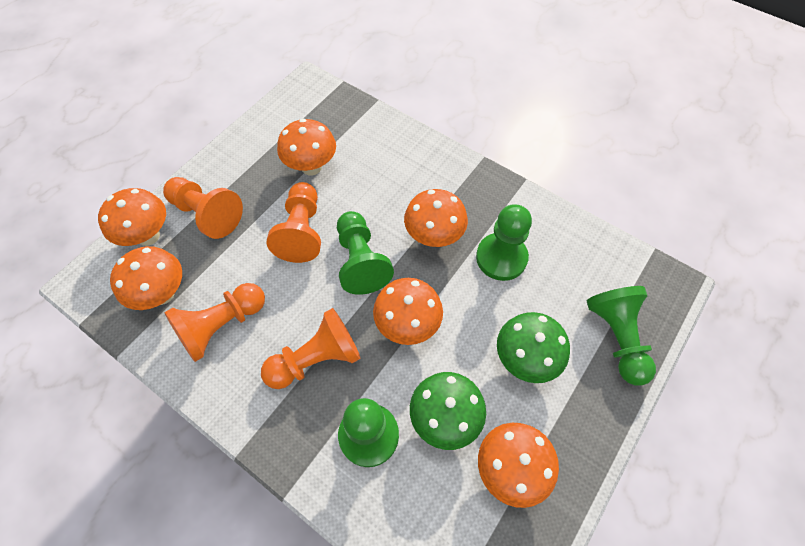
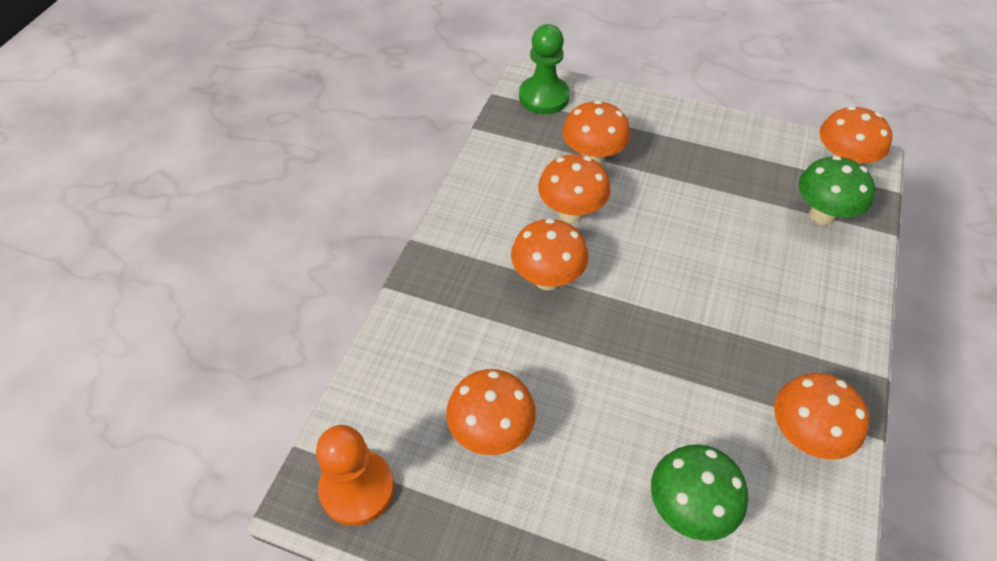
green pawn: [337,211,394,295] [338,398,399,467] [476,204,532,281] [587,286,656,386] = 4 -> [519,24,570,114] = 1
orange pawn: [163,177,243,239] [164,283,265,362] [261,308,360,389] [267,182,321,263] = 4 -> [316,425,394,526] = 1

